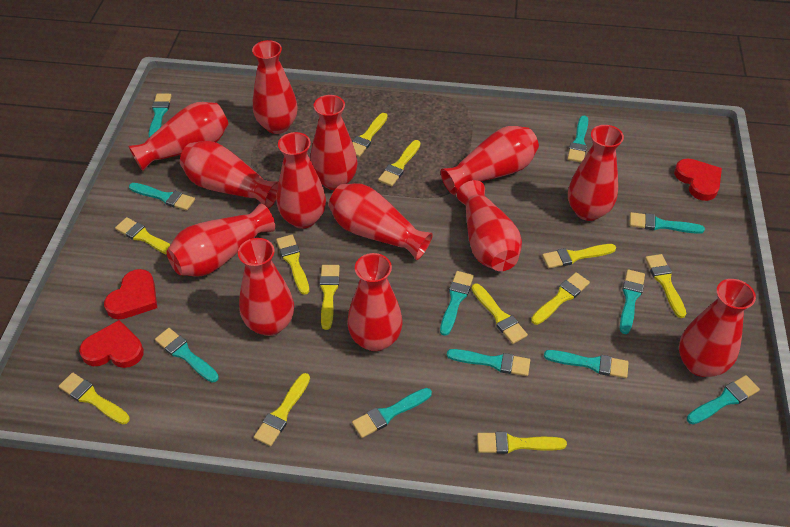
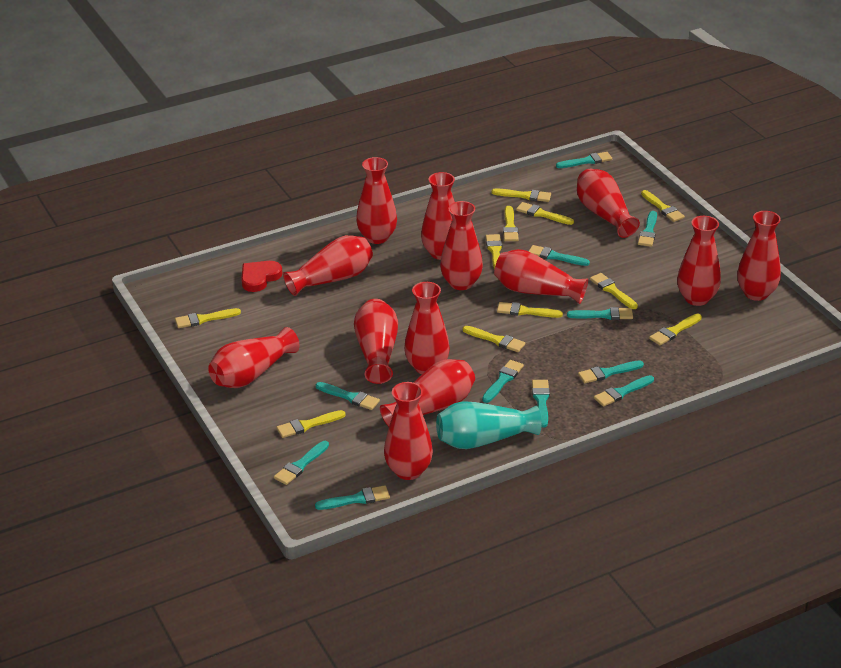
red heart: [79,320,144,368] [104,269,157,319] [674,159,722,201] = 3 -> [241,261,282,292] = 1
turquoise vase: none = 0 -> [436,401,542,449] = 1
yellow brush: [59,373,130,424] [115,217,171,255] [254,373,310,446] [276,235,309,295] [320,265,340,330] [352,113,388,157] [378,140,421,186] [471,283,528,344] [477,432,567,454] [531,272,590,325] [542,244,616,268] [645,254,686,318] = 12 -> [175,308,241,328] [276,410,345,438] [463,326,525,352] [485,234,502,270] [492,188,551,202] [497,302,563,318] [503,206,519,241] [516,202,574,225] [590,273,638,309] [641,190,685,222] [649,314,702,345] = 11

